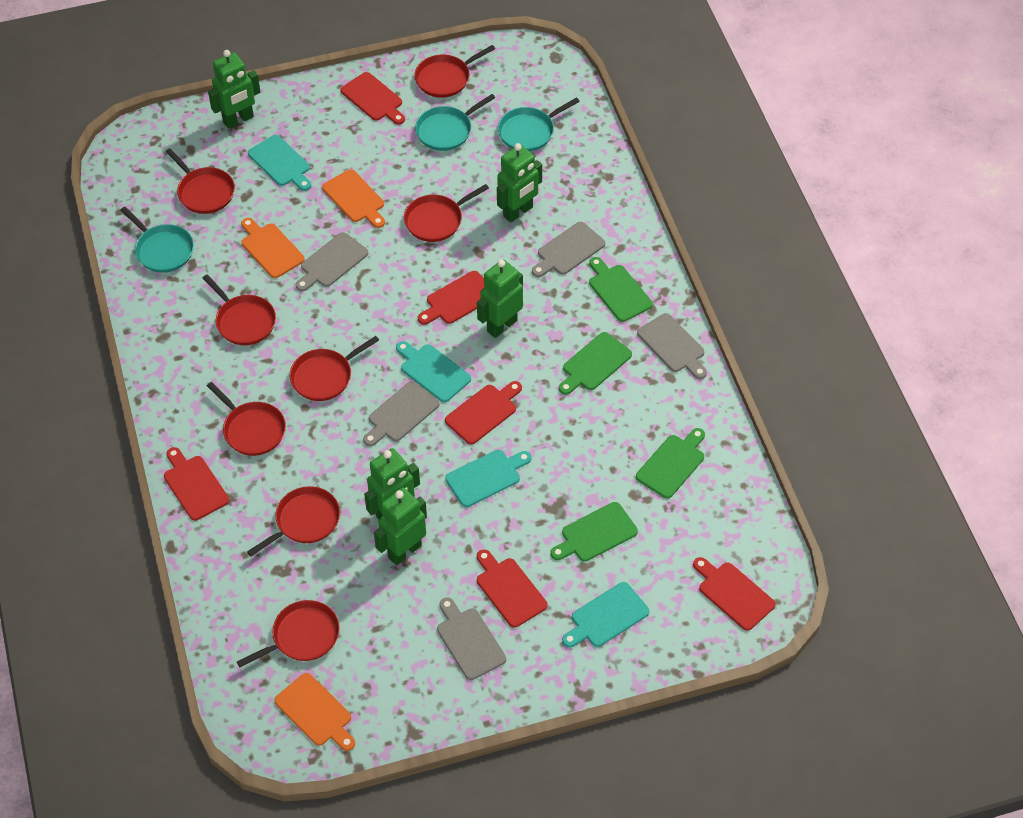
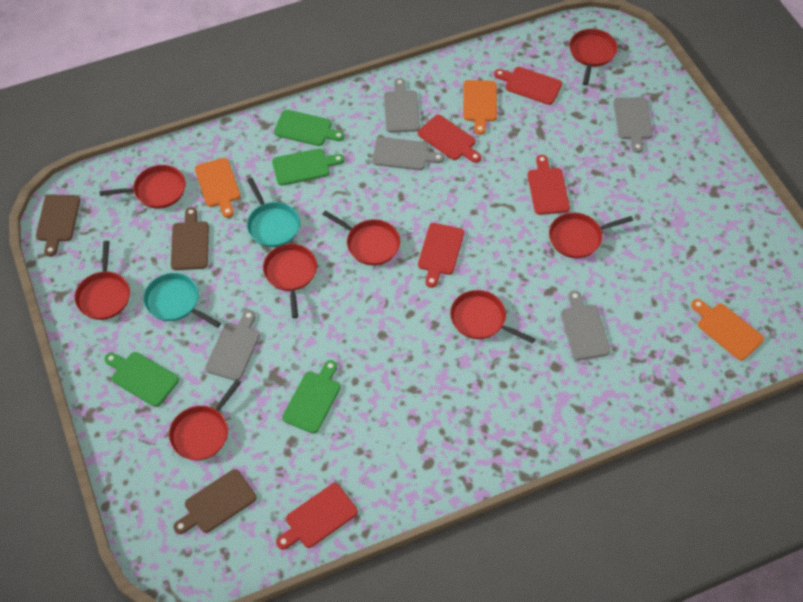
brown cutting board: none = 0 -> [36,194,80,257] [171,207,209,270] [174,469,256,534] = 3
green robot: [208,50,261,129] [364,448,420,520] [374,488,427,565] [477,259,523,338] [497,143,542,223] = 5 -> none = 0
red cutting board: [164,447,229,521] [341,72,405,125] [418,271,485,325] [445,381,522,444] [477,549,547,628] [693,557,775,631] = 6 -> [276,483,358,550] [418,115,481,163] [418,223,464,288] [494,67,562,105] [528,155,570,215] = 5
turquoise cutting board: [248,135,311,191] [396,341,471,402] [445,450,532,507] [562,582,649,648] = 4 -> none = 0
turquoise pan: [120,207,194,273] [415,94,495,151] [498,97,580,152] = 3 -> [143,273,221,328] [247,178,300,247] = 2

